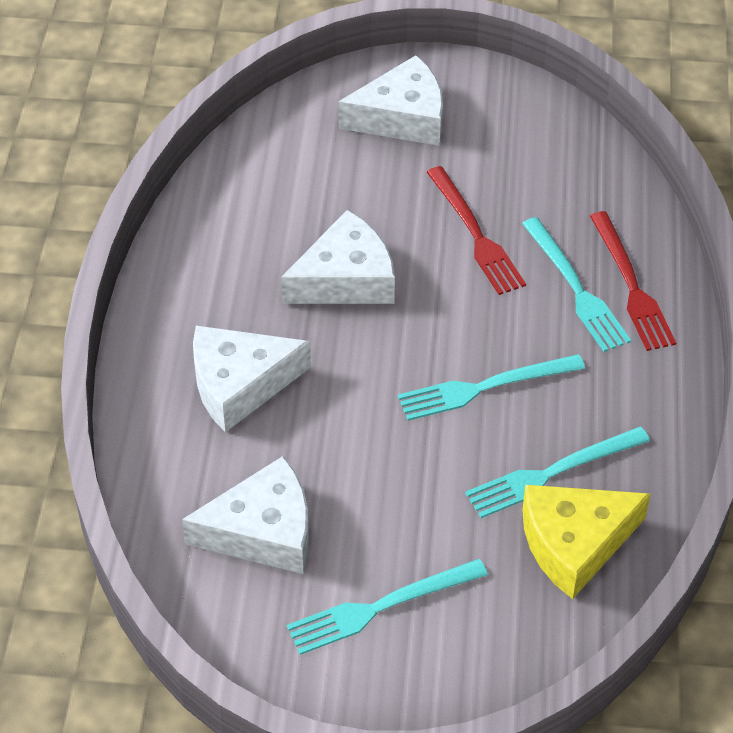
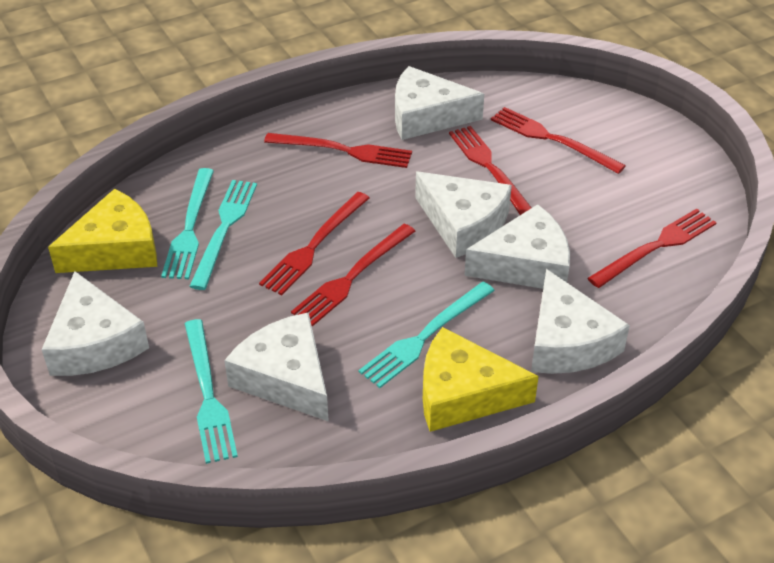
red fork: [427,166,526,295] [590,211,676,351] = 2 -> [259,192,369,295] [264,133,412,168] [291,224,415,326] [449,126,532,215] [491,107,626,174] [588,209,717,288] = 6
white cheese: [182,456,309,574] [193,326,311,432] [281,210,395,304] [338,55,443,146] = 4 -> [42,271,149,376] [224,312,329,422] [395,66,484,140] [415,172,512,258] [464,204,570,289] [531,269,630,374] = 6
yellow cheese: [522,485,650,599] = 1 -> [48,189,157,273] [423,327,539,432] = 2

